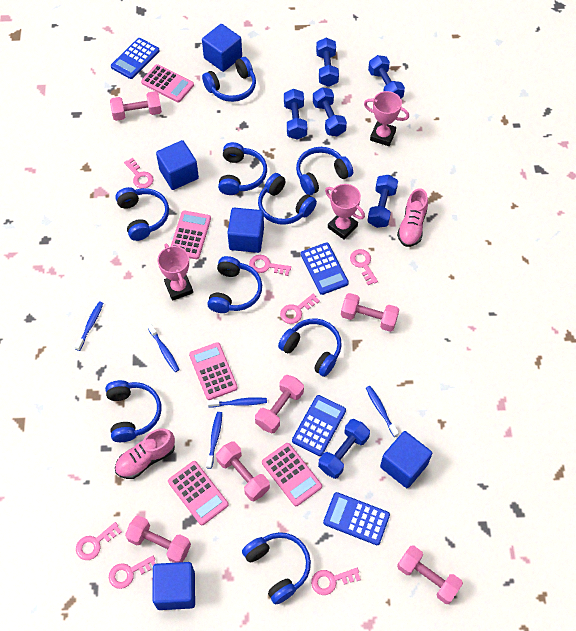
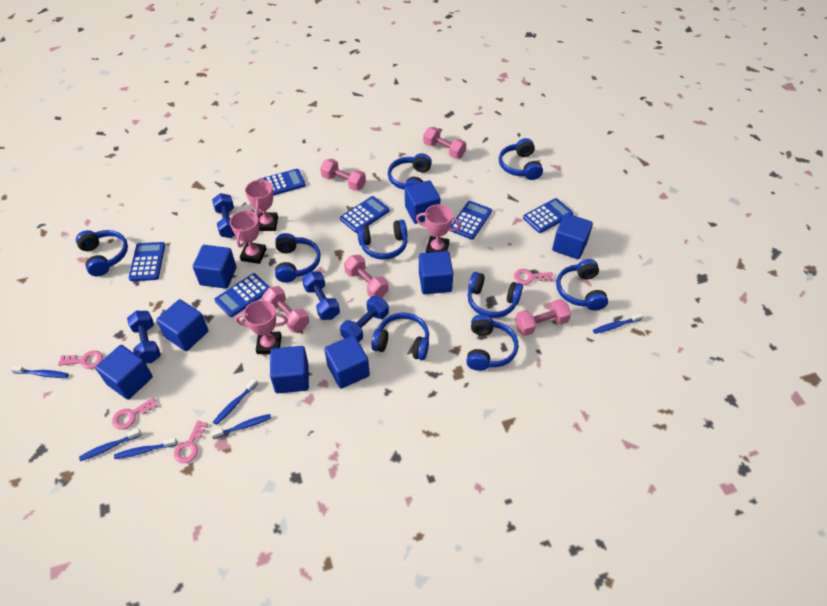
blue calculator: [111,38,160,79] [292,395,346,456] [301,242,349,295] [323,492,390,545] = 4 -> [129,242,165,281] [214,273,270,317] [258,169,306,196] [340,196,390,233] [450,201,492,240] [523,198,573,233] = 6
blue cube: [152,562,195,610] [156,140,199,190] [202,24,242,72] [228,208,264,253] [380,431,432,488] = 5 -> [95,345,153,400] [156,299,209,351] [193,245,237,289] [270,346,309,393] [324,335,370,389] [405,180,440,224] [419,251,453,294] [552,213,593,259] = 8
blue dumbbell: [284,89,307,140] [313,87,347,136] [316,38,339,87] [318,419,370,479] [368,55,405,98] [368,175,398,228] = 6 -> [127,311,161,363] [212,193,235,238] [302,271,340,320] [340,296,389,342] = 4
blue toothbrush: [75,301,103,351] [148,324,180,372] [206,412,222,469] [207,397,267,408] [366,386,399,437] = 5 -> [10,366,69,378] [79,428,142,461] [114,438,177,459] [211,414,271,439] [213,378,258,425] [593,313,644,334] = 6
pink calculator: [141,64,194,102] [168,461,229,525] [171,211,211,259] [189,342,238,400] [262,443,322,506] = 5 -> none = 0
pink dumbbell: [110,91,162,121] [125,515,191,563] [216,441,270,501] [255,375,304,433] [341,293,399,332] [397,546,463,604] = 6 -> [262,286,309,332] [320,159,366,191] [344,255,389,297] [423,127,466,159] [515,299,571,336] = 5
pink key: [76,522,122,560] [109,556,156,589] [124,158,153,188] [249,255,291,276] [280,294,320,324] [311,568,361,595] [350,249,378,285] = 7 -> [58,350,103,369] [112,397,158,430] [174,421,208,463] [514,269,553,285] = 4
pink shoe: [115,428,175,479] [397,188,428,247] = 2 -> none = 0
pink trophy: [158,244,193,301] [325,184,365,240] [364,91,409,146] = 3 -> [230,209,266,264] [235,300,288,354] [245,178,278,231] [416,204,462,253] = 4

